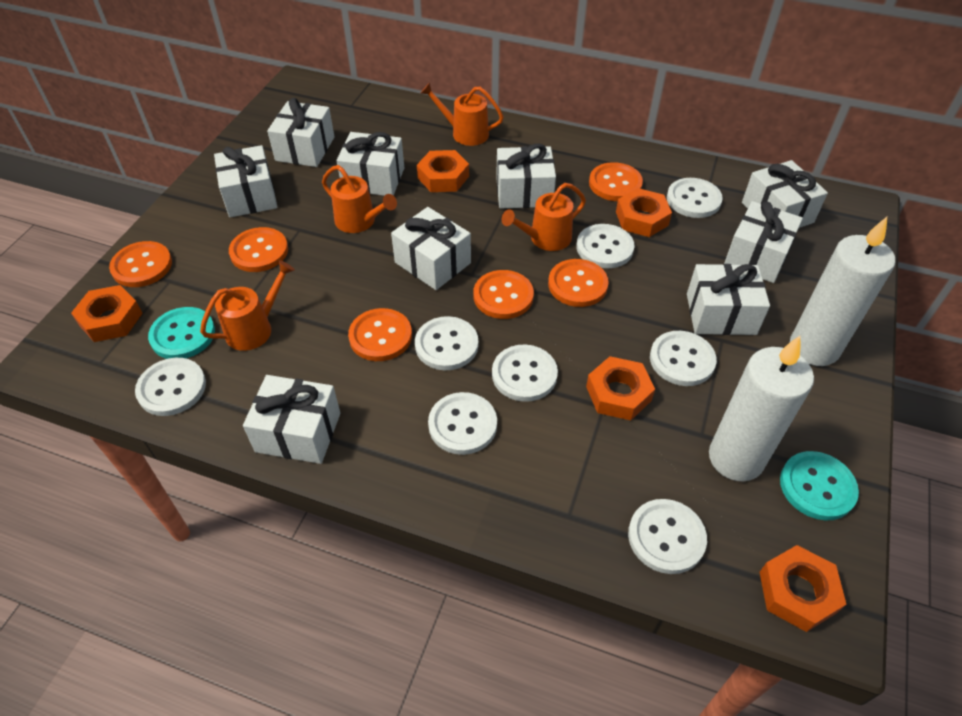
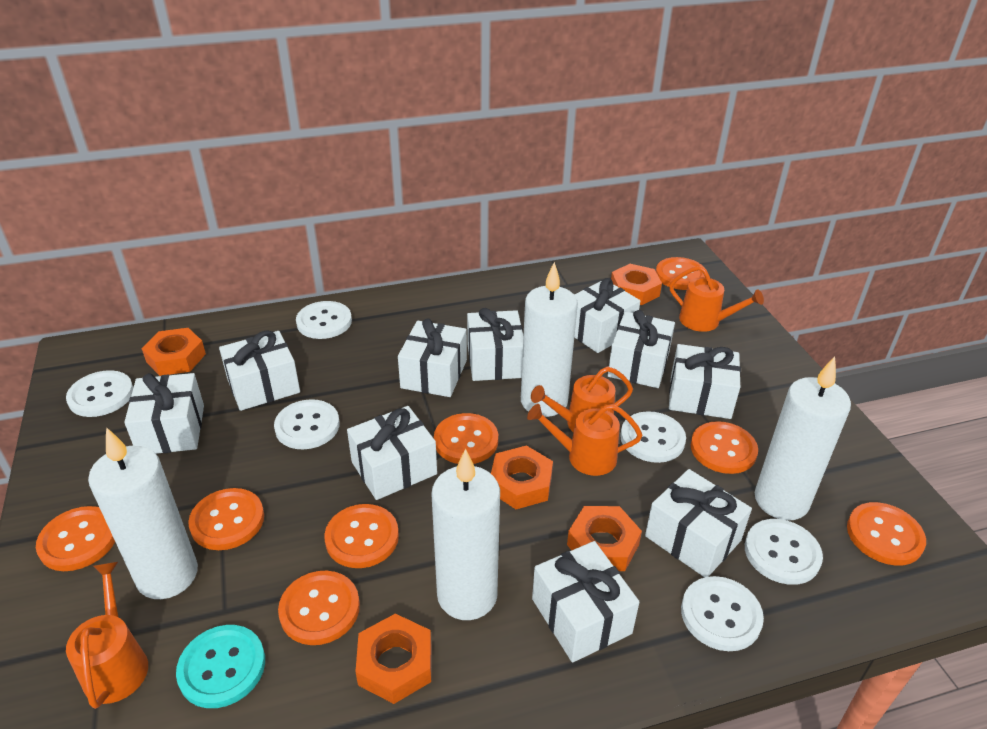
orange button: [109,241,172,287] [229,227,288,272] [348,308,412,361] [474,270,534,319] [548,259,609,307] [589,162,643,201] = 6 -> [36,506,115,571] [188,488,264,550] [278,571,360,645] [324,504,399,568] [434,413,498,464] [656,257,705,290] [691,421,758,474] [847,502,926,566] = 8
turquoise button: [148,307,215,359] [780,451,859,520] = 2 -> [176,625,265,708] = 1
white button: [135,358,206,416] [415,316,478,370] [428,392,497,455] [492,344,558,402] [576,224,635,268] [628,499,707,574] [650,331,717,386] [667,178,723,218] = 8 -> [66,370,133,417] [274,399,339,449] [296,301,352,339] [620,411,686,463] [681,576,764,651] [745,519,823,585] = 6
white candle: [709,336,814,481] [790,217,895,366] = 2 -> [88,427,198,599] [431,448,500,620] [521,262,578,417] [755,357,851,521] = 4
white gift: [214,145,278,217] [243,375,340,464] [267,98,335,167] [337,132,404,196] [391,207,471,290] [496,144,556,209] [687,264,770,335] [724,201,803,283] [742,160,828,228] = 9 -> [124,373,204,454] [219,330,300,411] [347,406,437,500] [398,319,467,397] [467,308,523,381] [532,541,640,663] [574,278,640,353] [608,310,675,388] [645,469,752,578] [669,344,741,419] = 10

